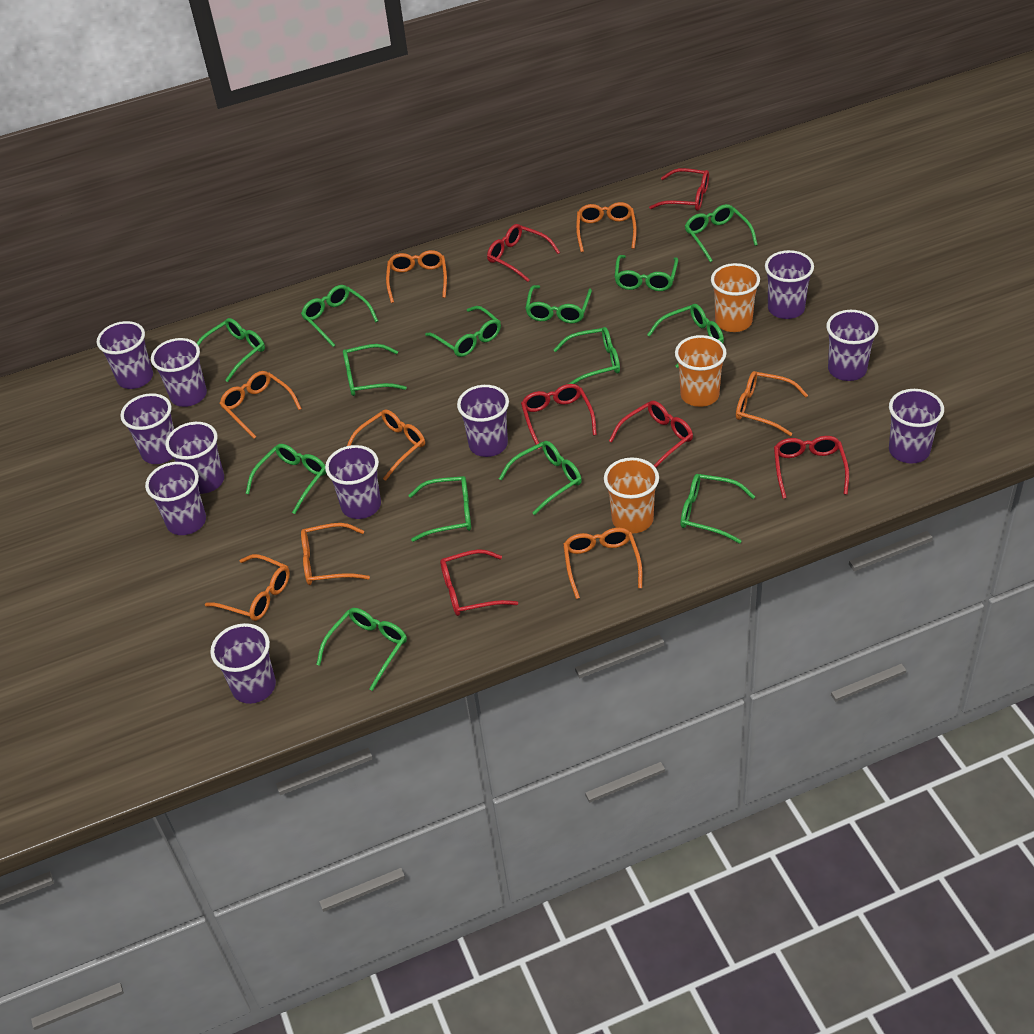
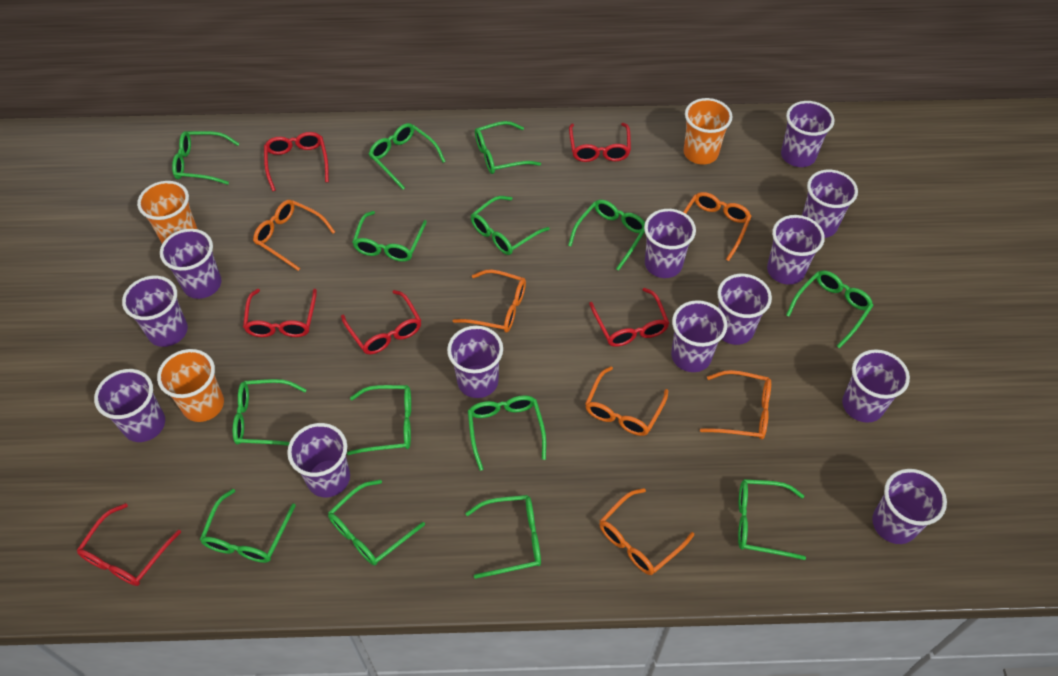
orange glasses: [205,554,290,621] [220,371,302,439] [301,523,370,585] [347,409,425,481] [386,250,447,303] [563,528,642,599] [576,202,637,253] [736,371,808,436] = 8 -> [253,200,335,271] [453,269,526,333] [585,366,668,436] [599,488,694,575] [683,192,751,261] [700,370,771,440] = 6
purple cup: [97,321,153,389] [120,393,174,464] [145,462,206,535] [151,338,207,407] [165,422,224,494] [210,623,276,704] [325,445,381,519] [457,385,509,457] [765,250,814,319] [826,310,878,381] [889,389,944,464] = 11 -> [94,369,165,442] [122,276,188,347] [160,229,222,299] [287,423,350,497] [447,326,503,398] [644,209,696,278] [671,300,727,372] [717,274,772,345] [767,215,825,285] [781,101,835,167] [802,170,858,238] [842,349,910,423] [872,469,947,544] = 13

